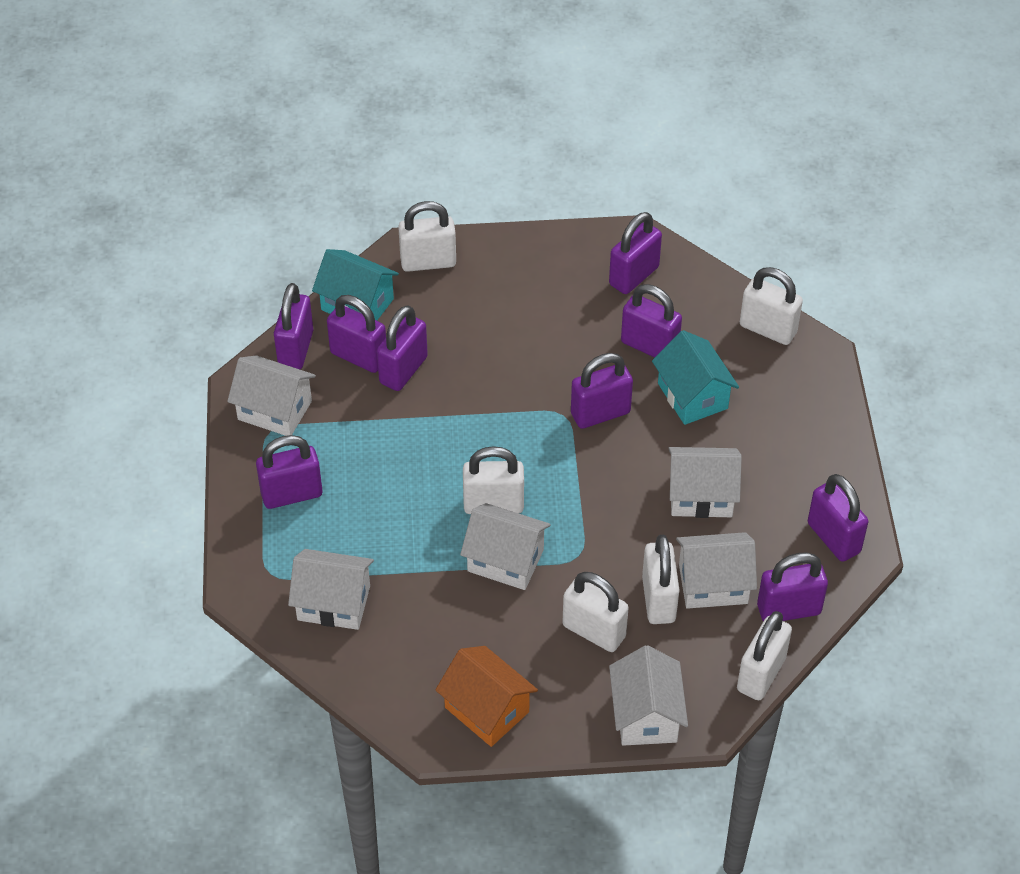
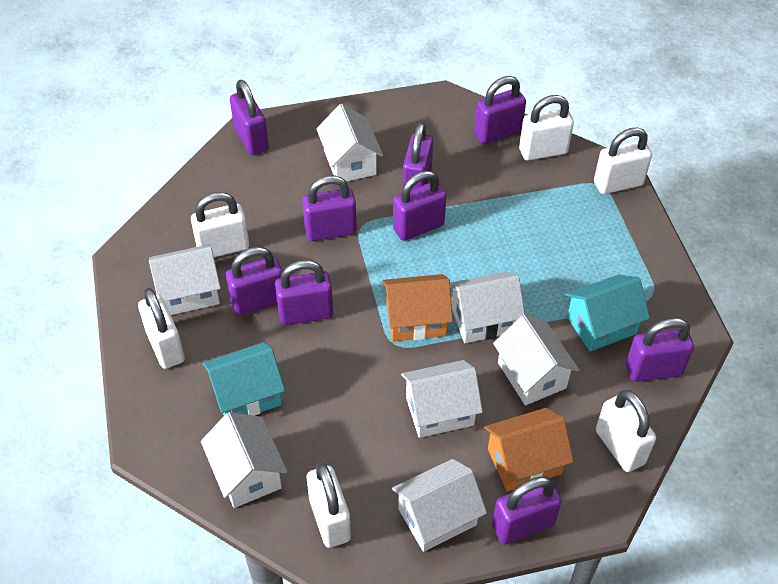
orange house: [435,646,538,747] = 1 -> [382,274,453,342] [484,408,574,492] = 2
white house: [227,355,316,436] [288,549,374,630] [460,503,551,590] [609,645,688,746] [668,447,742,518] [676,532,757,609] = 6 -> [149,244,221,315] [201,412,287,508] [316,104,383,182] [392,459,487,552] [401,360,483,438] [450,272,525,343] [493,315,579,405] = 7

